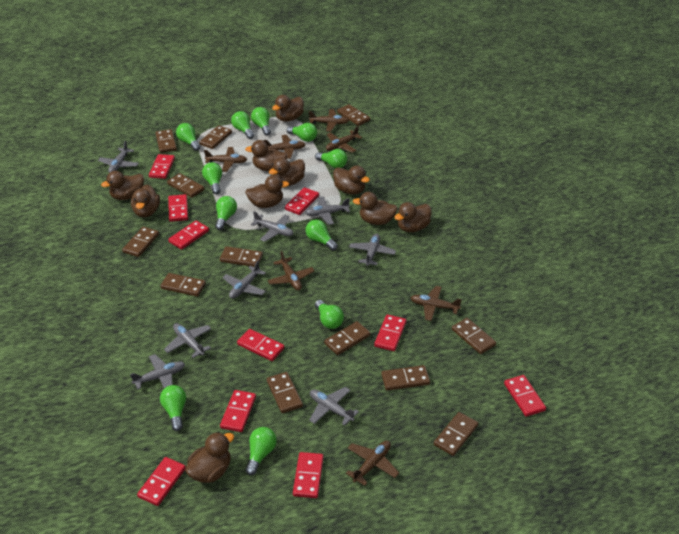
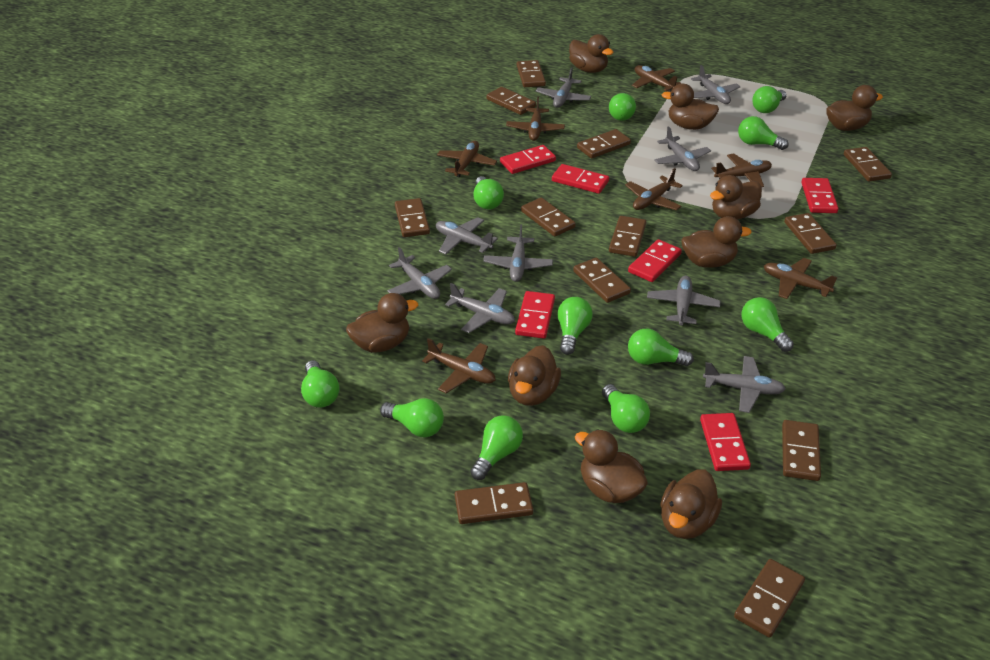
brown duck: [101,171,144,200] [131,185,160,217] [185,432,234,483] [245,140,287,171] [245,175,289,208] [269,158,305,186] [272,95,304,122] [333,165,370,194] [353,192,398,225] [394,202,432,232] = 10 -> [346,293,418,353] [508,345,561,406] [569,34,614,73] [575,429,648,503] [661,84,719,130] [661,469,722,539] [681,216,751,268] [710,175,762,219] [826,85,883,131] = 9
grey plane: [98,141,139,173] [130,354,185,390] [164,323,211,358] [222,260,266,299] [251,211,293,242] [305,196,350,225] [309,387,359,426] [349,234,396,266] = 8 -> [387,247,452,299] [436,217,498,254] [445,283,515,333] [483,225,553,282] [536,67,591,108] [647,276,720,326] [654,126,711,171] [691,65,740,104] [703,356,786,413] = 9
red domino: [137,457,186,506] [149,154,175,179] [168,194,188,222] [168,220,209,250] [220,390,256,432] [237,329,284,361] [285,187,319,215] [293,452,324,498] [374,314,406,351] [504,375,546,417] = 10 -> [500,145,556,174] [515,291,555,339] [552,164,609,194] [628,239,682,282] [700,413,751,471] [801,178,839,213] = 6

